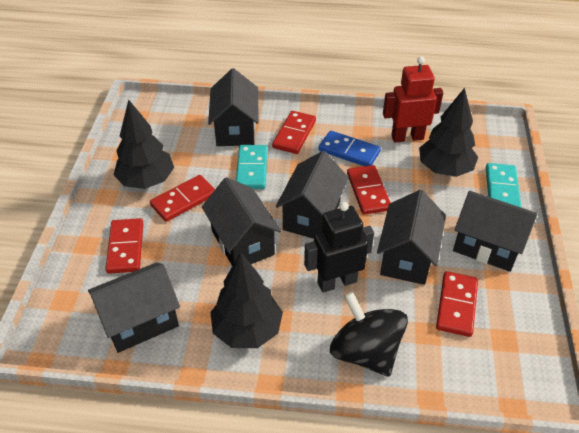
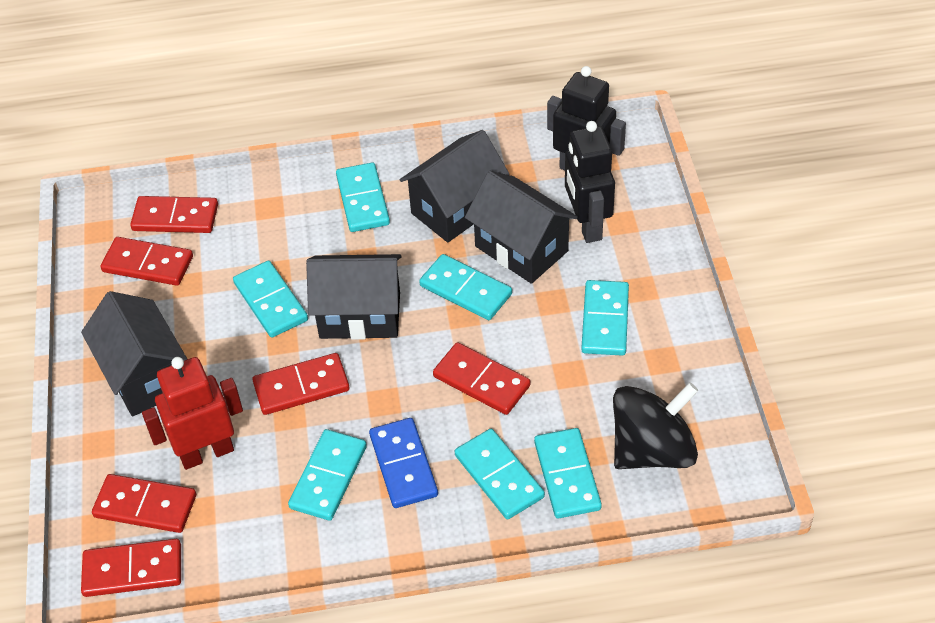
black house: [88,262,180,353] [202,177,281,266] [208,68,259,146] [276,151,349,239] [377,190,446,285] [453,191,537,272] = 6 -> [81,291,187,417] [306,254,402,340] [400,130,509,242] [465,171,578,284] = 4
black robot: [304,202,374,293] = 1 -> [547,66,626,170] [565,121,615,243] = 2
black tree: [114,99,174,189] [210,252,283,348] [419,88,478,177] = 3 -> none = 0
red domino: [105,218,143,274] [150,175,215,222] [272,111,316,154] [347,165,391,215] [436,271,478,337] = 5 -> [81,539,181,597] [92,474,196,533] [101,237,193,286] [130,196,218,233] [252,353,349,415] [433,342,530,415] = 6
turquoise domino: [236,145,267,189] [486,163,521,207] = 2 -> [233,261,308,338] [288,429,367,521] [336,163,390,232] [419,254,512,320] [455,429,545,519] [534,428,602,519] [581,280,629,356] = 7

